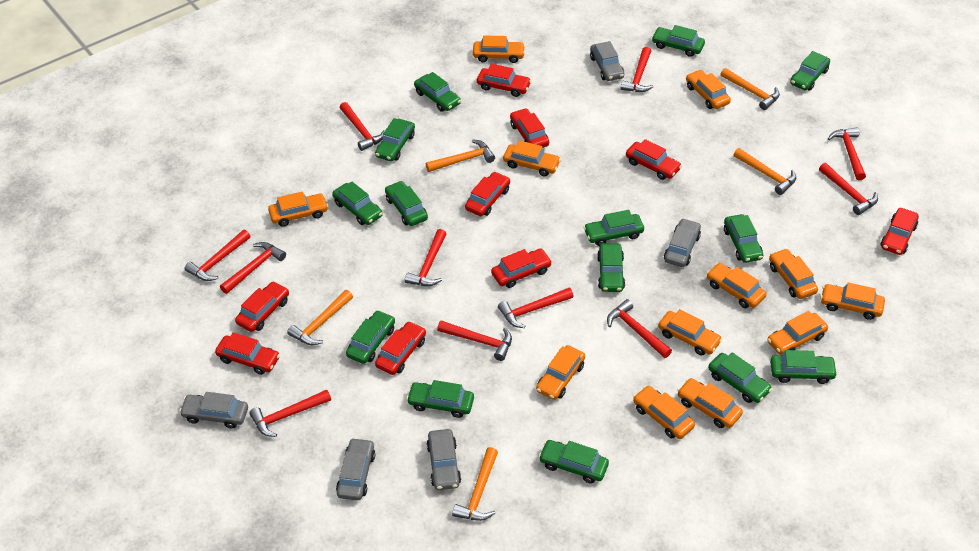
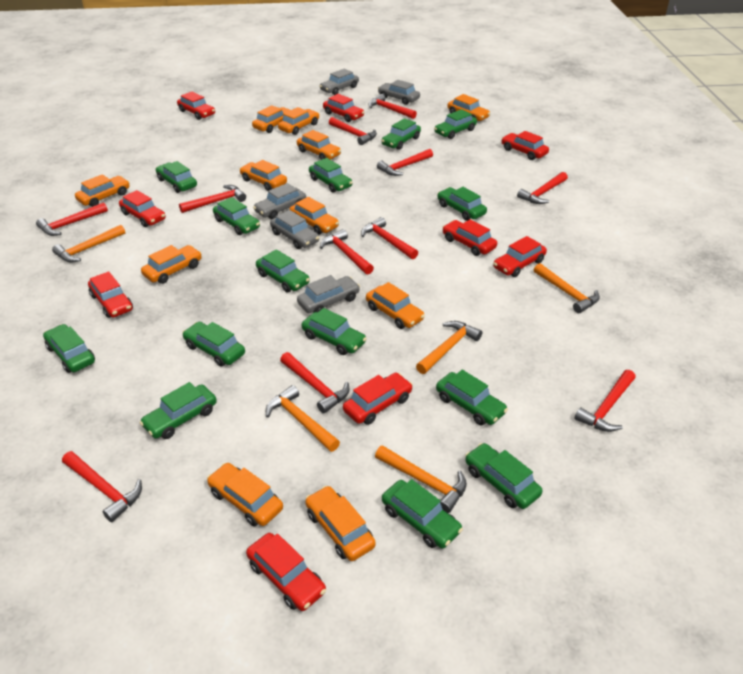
orange car: [268,191,328,227] [473,36,525,63] [503,140,561,176] [536,345,585,400] [633,385,695,439] [658,309,722,356] [677,378,743,428] [686,70,731,109] [707,263,766,308] [767,311,828,355] [769,248,818,299] [821,282,885,320] = 12 -> [75,174,130,207] [141,245,202,284] [207,463,283,527] [239,160,287,191] [252,105,290,133] [278,107,319,135] [289,197,339,235] [297,130,341,160] [305,486,376,561] [366,282,425,329] [447,94,490,121] = 11

